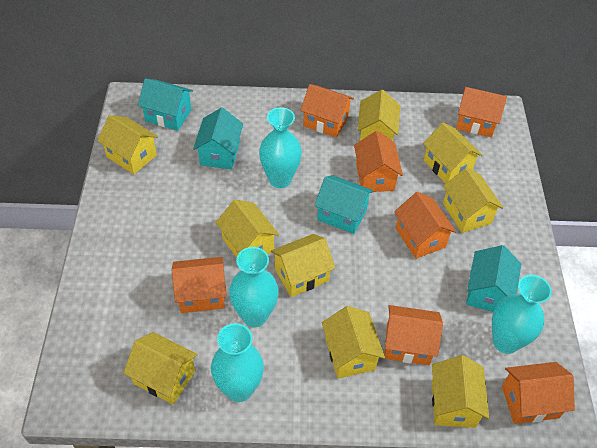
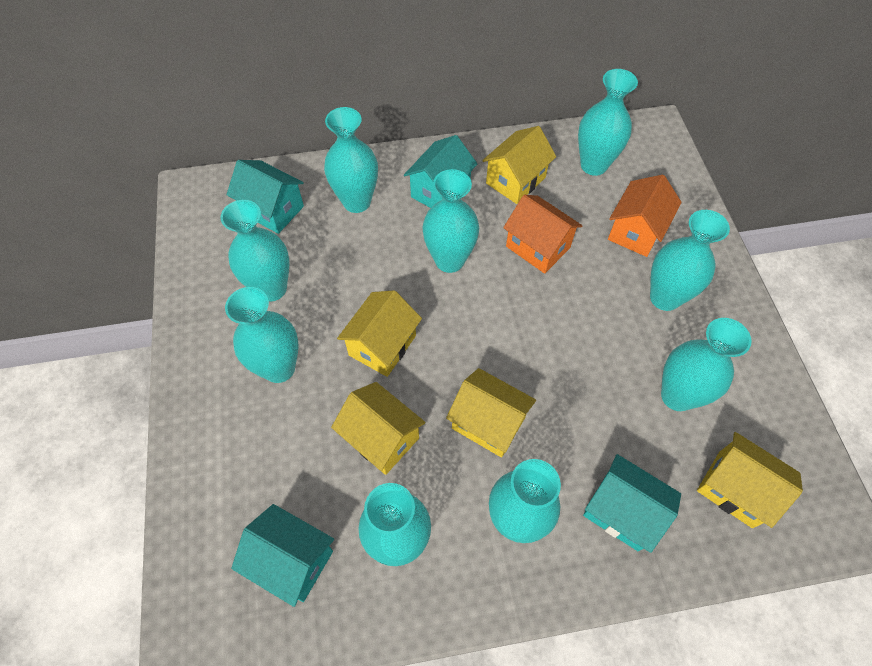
orange house: [172,257,227,313] [300,84,354,138] [354,131,403,192] [384,305,443,365] [394,192,456,259] [456,87,507,137] [502,362,575,424] = 7 -> [503,195,583,274] [608,175,682,257] = 2
turquoise vase: [211,323,264,402] [229,247,279,327] [259,107,302,188] [492,275,552,354] = 4 -> [221,200,289,302] [225,287,299,383] [324,107,378,213] [358,483,431,566] [422,169,479,273] [489,459,561,543] [578,69,638,176] [650,210,730,311] [661,318,751,411] = 9
yellow house: [97,115,158,174] [123,332,198,405] [216,200,279,258] [271,234,335,297] [322,306,385,379] [357,90,400,141] [423,123,482,184] [432,355,489,428] [443,168,503,233] = 9 -> [331,382,425,475] [337,290,422,377] [446,368,536,458] [482,126,556,204] [697,432,803,528] = 5

